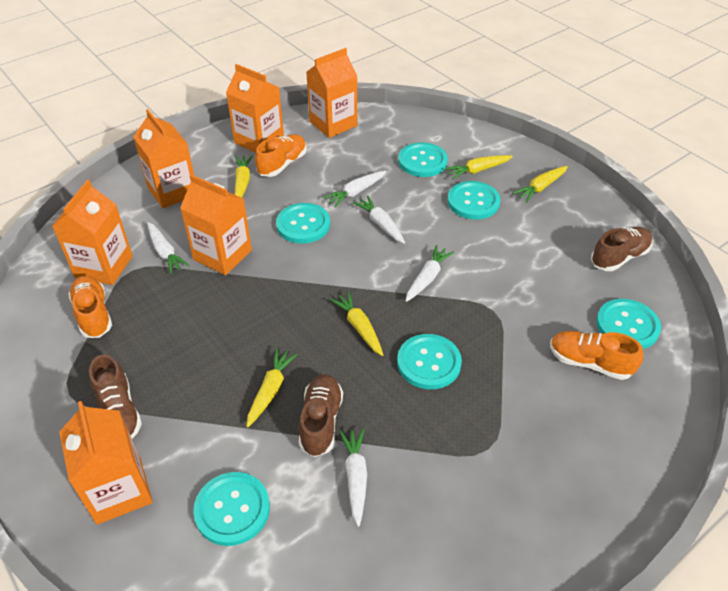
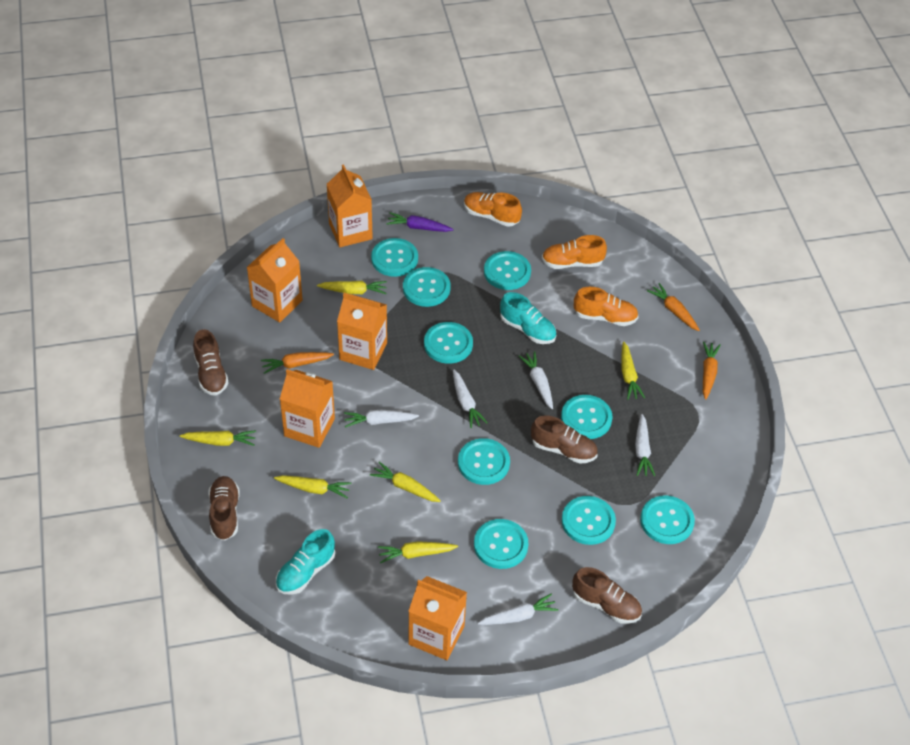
brown shoe: [89,354,142,439] [299,374,343,457] [591,227,652,271] = 3 -> [193,329,229,396] [208,476,240,541] [531,415,598,464] [572,567,642,624] = 4
orange carrot: none = 0 -> [261,352,334,374] [647,283,700,331] [703,342,721,400] = 3
orange carton: [52,180,133,285] [59,401,153,525] [133,109,194,208] [180,174,252,275] [226,64,284,153] [306,48,357,138] = 6 -> [247,238,303,322] [280,369,335,448] [327,165,373,247] [337,293,387,370] [408,576,467,660] = 5
purple carrot: none = 0 -> [386,212,454,232] = 1
turquoise button: [193,472,270,546] [276,203,330,243] [397,334,462,389] [398,142,448,177] [447,181,500,219] [596,299,661,349] = 6 -> [371,238,418,277] [403,267,451,307] [424,322,473,364] [458,438,510,485] [474,519,528,569] [484,251,531,290] [561,395,612,439] [562,496,616,545] [640,495,695,544] = 9
turquoise shoe: none = 0 -> [276,529,335,595] [500,292,556,344] = 2
yellow carrot: [235,156,253,198] [246,348,298,427] [330,291,383,356] [445,155,513,179] [513,166,568,202] = 5 -> [180,430,256,446] [274,475,351,498] [317,281,387,294] [370,462,441,502] [378,541,458,563] [621,341,645,400] = 6

